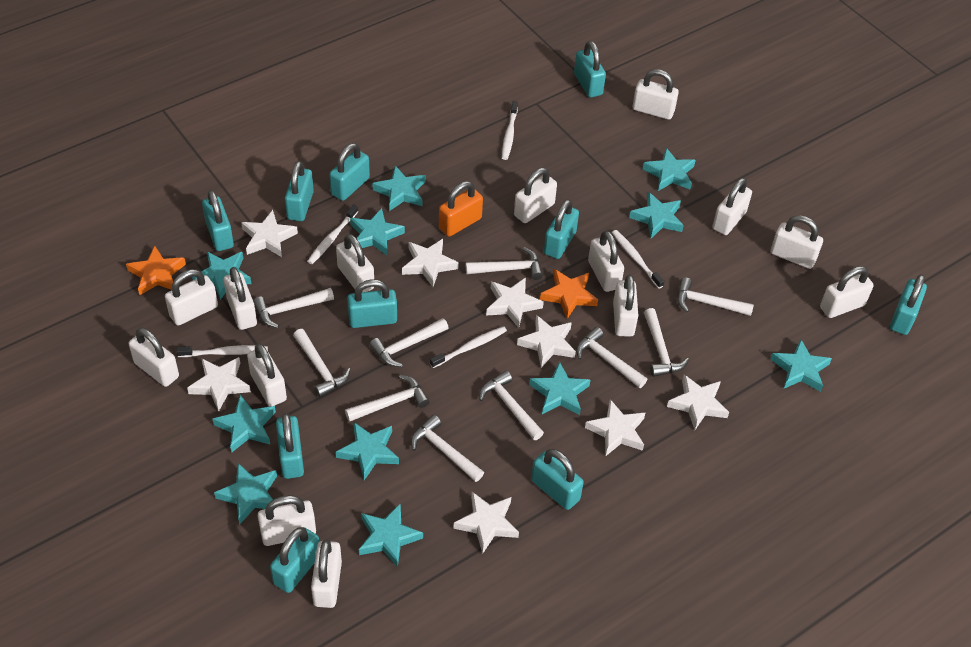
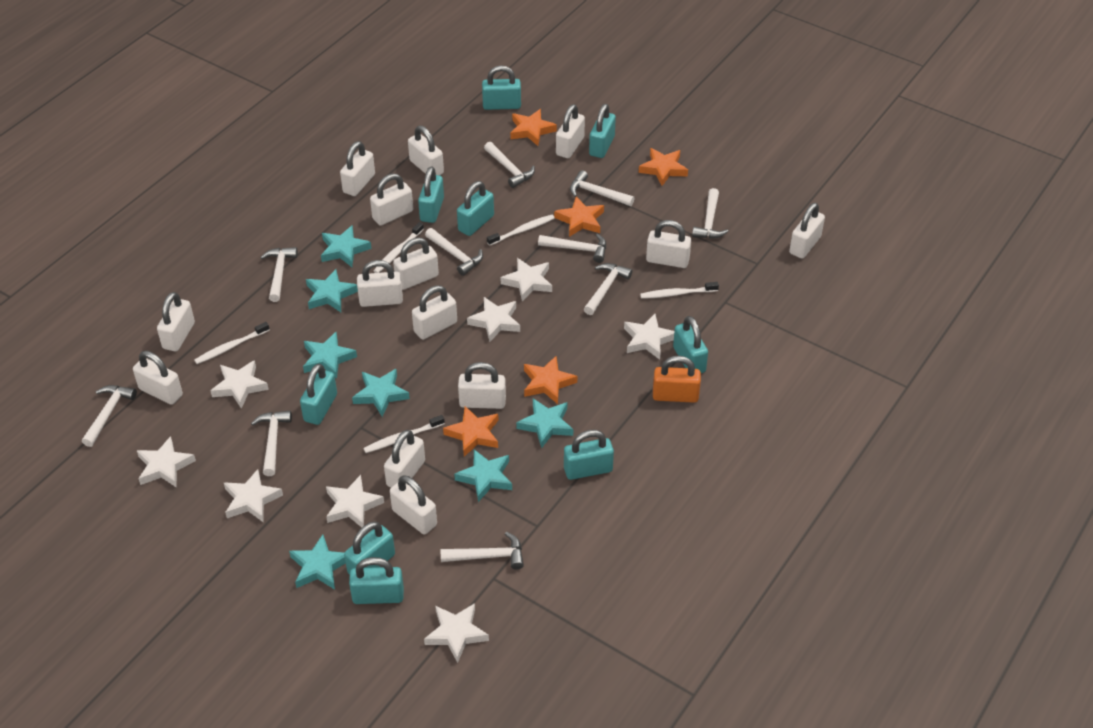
orange star: [126,246,186,295] [540,269,598,319] = 2 -> [443,406,499,457] [510,109,557,146] [524,356,577,404] [554,196,604,237] [639,148,688,186] = 5
turquoise padlock: [202,190,234,251] [270,527,319,593] [276,413,304,479] [285,161,314,221] [329,143,370,201] [347,279,397,328] [531,449,584,510] [544,199,579,259] [574,41,606,97] [890,274,927,335] = 10 -> [300,364,337,425] [344,521,395,575] [349,557,404,604] [418,167,444,223] [457,181,494,236] [482,65,521,110] [564,430,614,480] [589,104,616,158] [673,316,708,373] = 9
turquoise star: [192,252,252,300] [212,395,276,453] [214,463,277,525] [336,422,399,480] [350,208,405,255] [359,503,423,568] [372,166,426,211] [529,361,590,415] [629,192,684,238] [643,148,696,191] [770,339,832,392] = 11 -> [289,535,346,590] [303,332,357,379] [306,269,358,312] [321,226,372,267] [352,369,410,417] [454,450,512,502] [516,399,573,448] = 7

